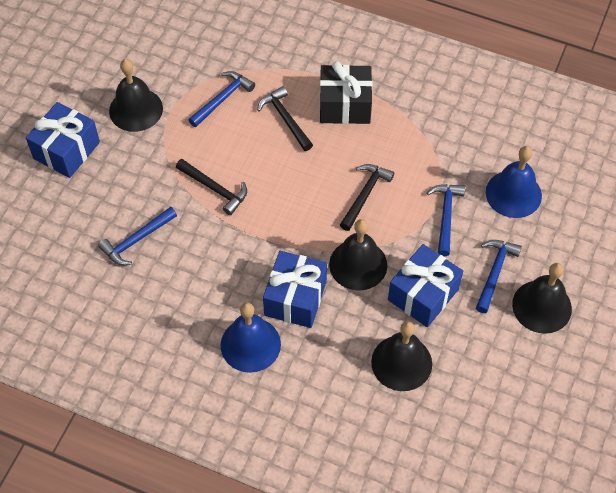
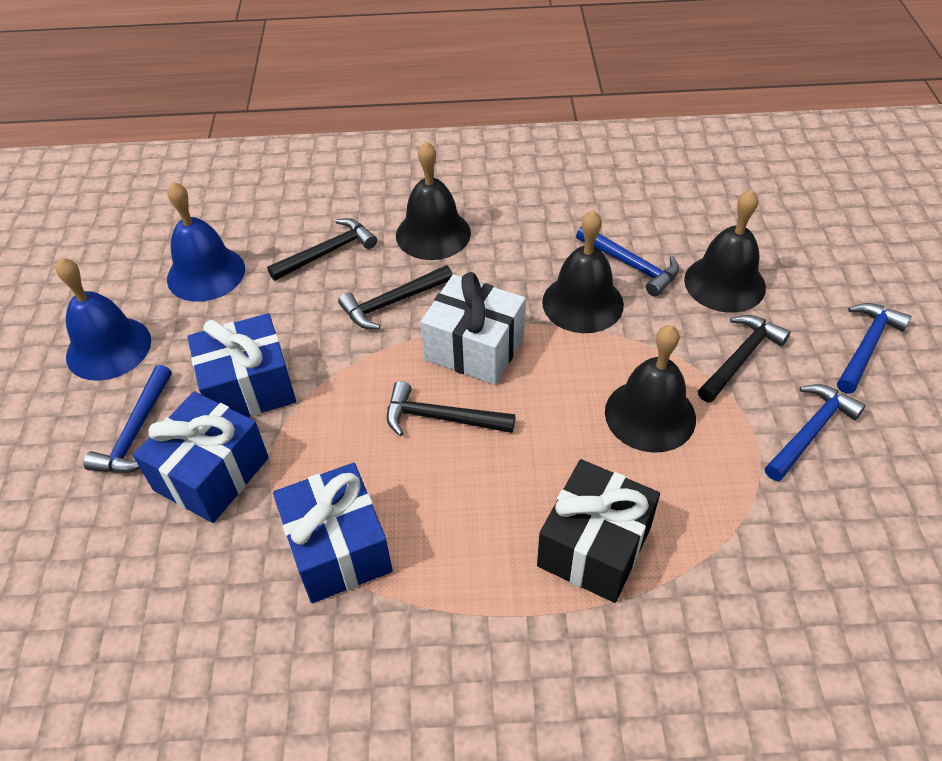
black hammer: [176,159,247,215] [258,86,313,151] [340,164,394,231] = 3 -> [267,218,377,281] [338,265,453,329] [387,381,515,436] [698,315,791,403] = 4
white gift: none = 0 -> [421,272,526,385] = 1

